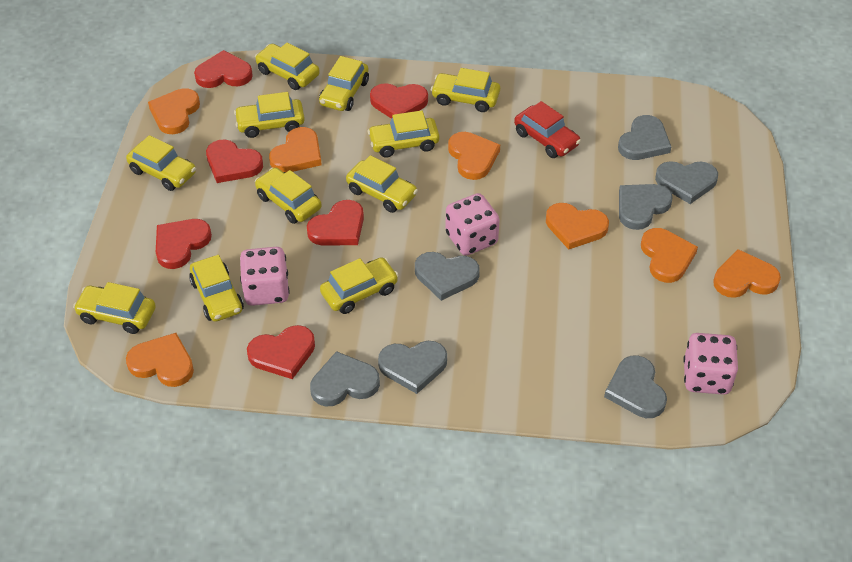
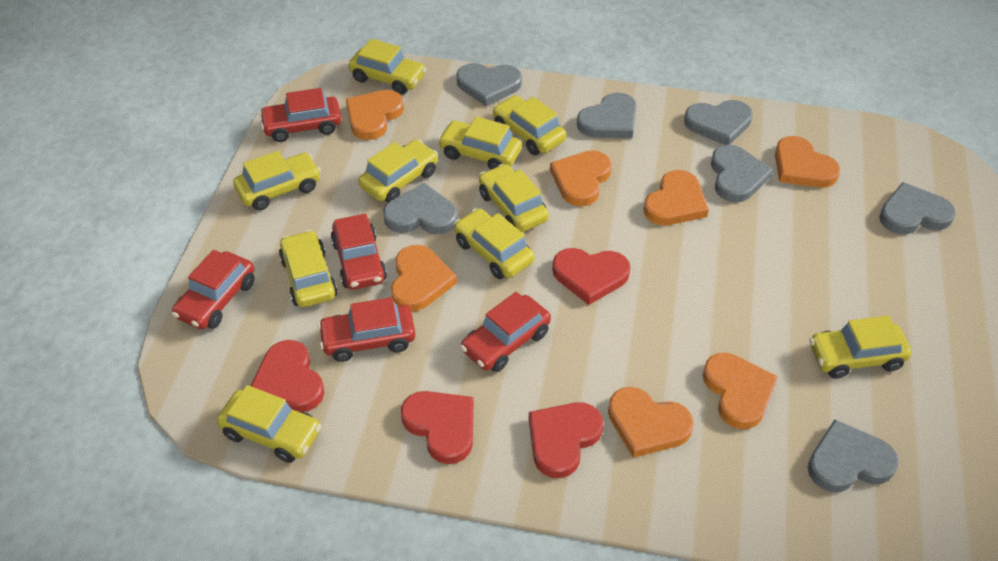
pink dice: [240,247,290,306] [446,193,500,256] [683,333,738,395] = 3 -> none = 0
red car: [514,101,581,158] = 1 -> [172,250,255,329] [259,88,341,142] [318,297,416,362] [331,214,387,290] [460,292,551,372] = 5
red heart: [156,219,212,269] [194,50,253,88] [206,139,263,183] [247,325,315,379] [307,200,364,246] [370,83,428,119] = 6 -> [251,340,325,412] [401,391,474,464] [529,402,603,478] [552,248,630,305] = 4
yellow car: [73,282,156,334] [126,135,196,191] [189,255,244,322] [234,92,305,138] [255,43,320,90] [255,168,322,224] [319,56,369,111] [320,257,399,314] [346,155,418,213] [368,110,439,158] [431,68,500,112] = 11 -> [217,385,321,463] [233,151,321,210] [279,230,338,307] [349,39,426,95] [358,140,438,203] [438,116,522,170] [454,208,534,279] [479,164,549,232] [493,95,566,155] [809,315,912,379] = 10

